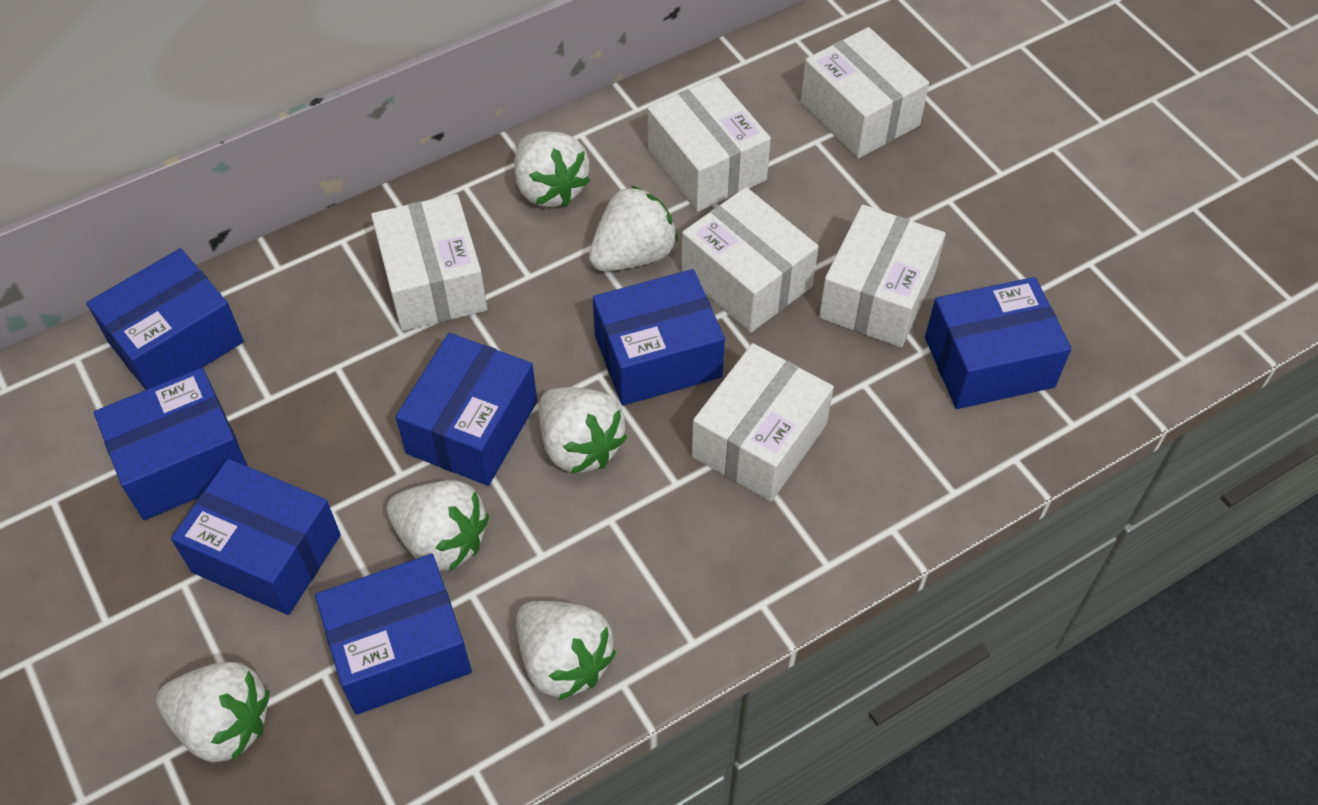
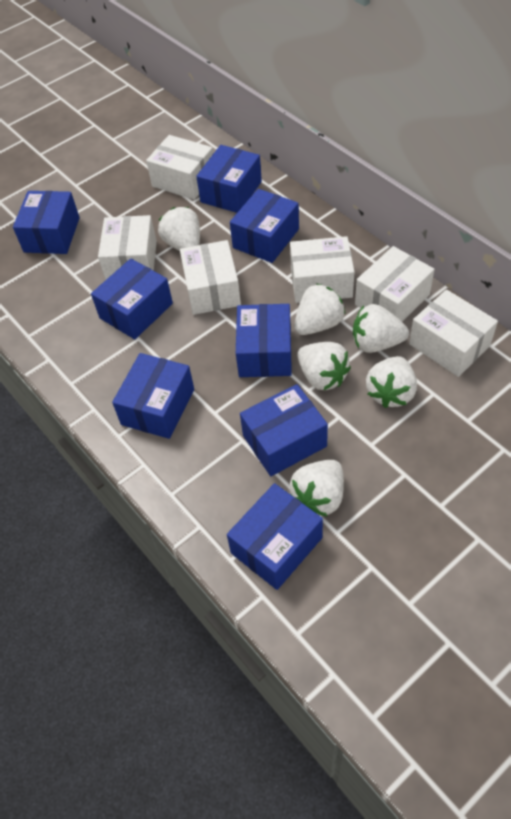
blue box: [87,248,244,390] [94,368,247,520] [171,459,341,615] [315,554,472,715] [396,333,537,486] [593,269,725,405] [925,277,1071,409] = 7 -> [13,191,80,254] [91,258,173,339] [112,353,194,439] [196,145,262,213] [227,483,323,590] [230,189,299,263] [236,304,292,377] [240,384,328,476] = 8

